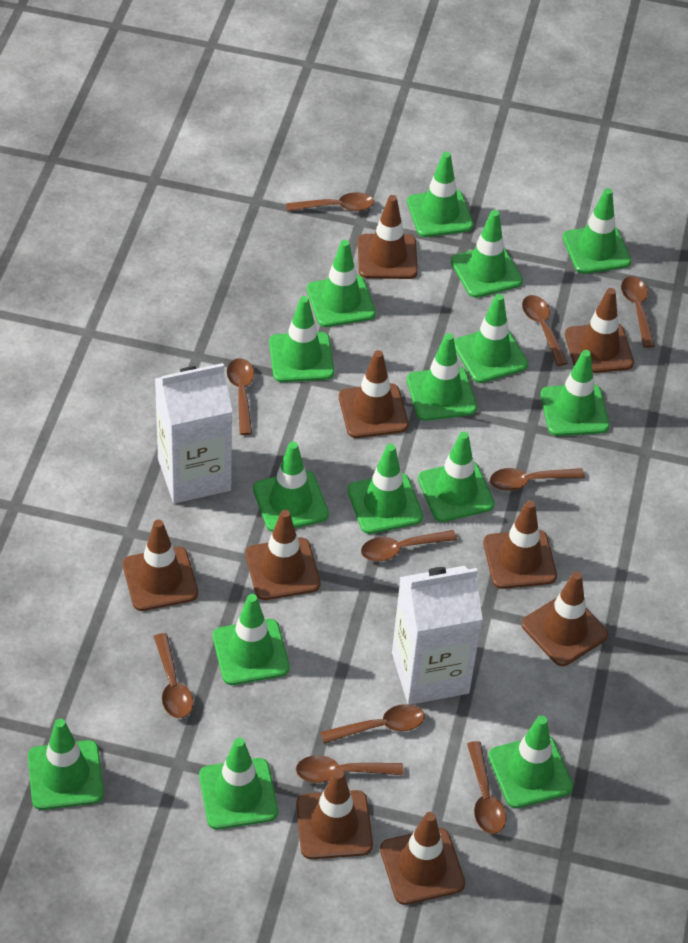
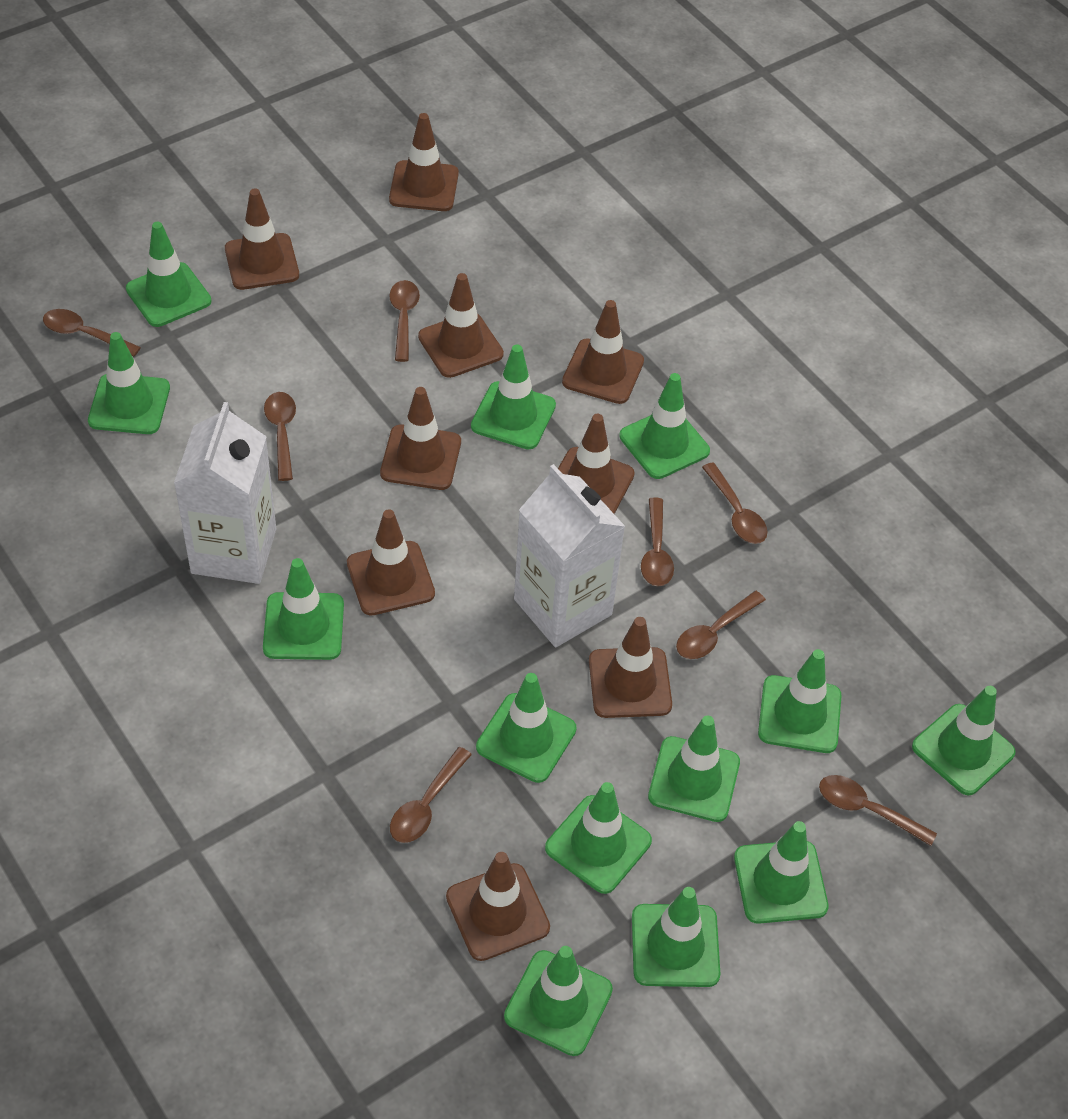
brown spoon: [154,633,193,718] [227,358,254,435] [286,192,374,212] [296,755,403,783] [320,704,425,744] [361,530,457,561] [467,741,506,834] [490,468,585,491] [522,295,568,366] [621,276,655,348] = 10 -> [43,309,141,356] [264,392,296,481] [389,280,420,362] [390,747,472,843] [641,497,674,586] [676,591,766,659] [702,462,767,544] [819,775,937,846] = 8
green traffic cone: [28,718,104,810] [199,738,278,830] [213,594,290,685] [253,442,329,532] [269,296,334,382] [307,240,376,327] [347,444,423,534] [407,152,473,237] [407,333,477,421] [418,432,495,522] [451,210,523,298] [454,294,528,383] [488,715,573,808] [540,350,610,436] [563,188,631,274] = 15 -> [88,332,170,434] [126,222,212,327] [263,558,344,660] [471,345,556,449] [476,673,577,783] [504,946,613,1056] [545,782,652,894] [620,373,710,479] [632,887,720,987] [648,716,740,822] [734,821,829,924] [758,649,842,753] [912,686,1016,795] = 13

